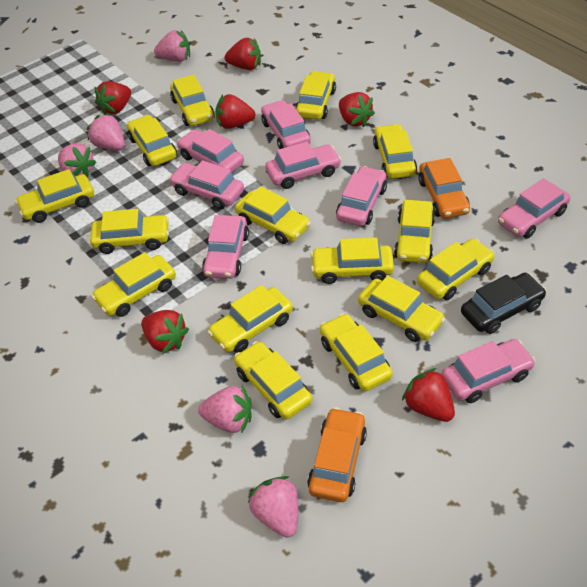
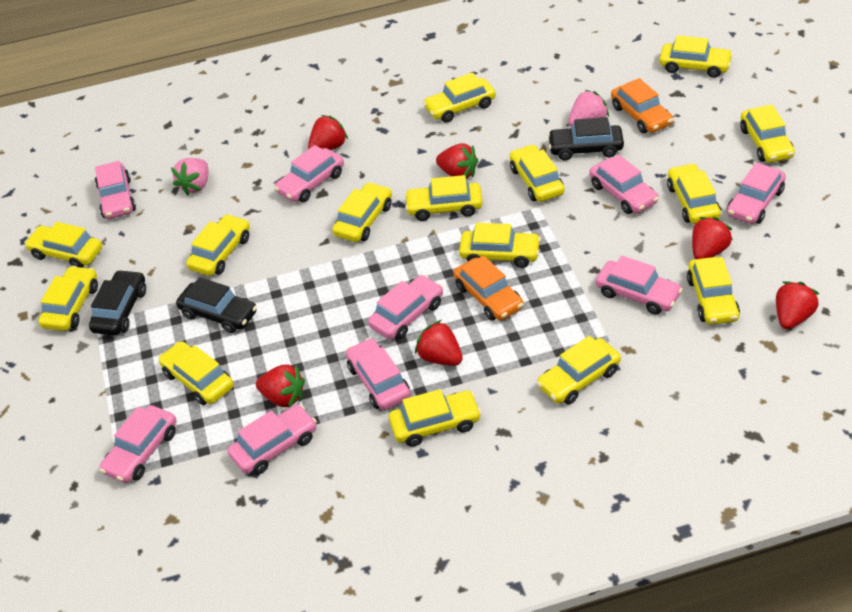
black car: [461,273,547,334] = 1 -> [89,270,146,335] [176,277,257,333] [548,117,624,161] = 3
pink car: [169,160,244,209] [177,129,244,173] [202,215,249,279] [261,100,311,149] [265,142,341,189] [336,166,387,226] [442,339,535,403] [498,178,570,238] = 8 -> [95,161,136,219] [99,405,176,483] [228,405,317,475] [274,145,344,202] [346,338,411,410] [368,275,443,339] [589,154,659,214] [596,256,683,315] [727,162,786,224] = 9
pink strawberry: [58,143,97,178] [87,113,125,150] [154,30,190,62] [198,386,251,434] [248,476,298,538] = 5 -> [171,158,208,195] [568,90,609,127] = 2

